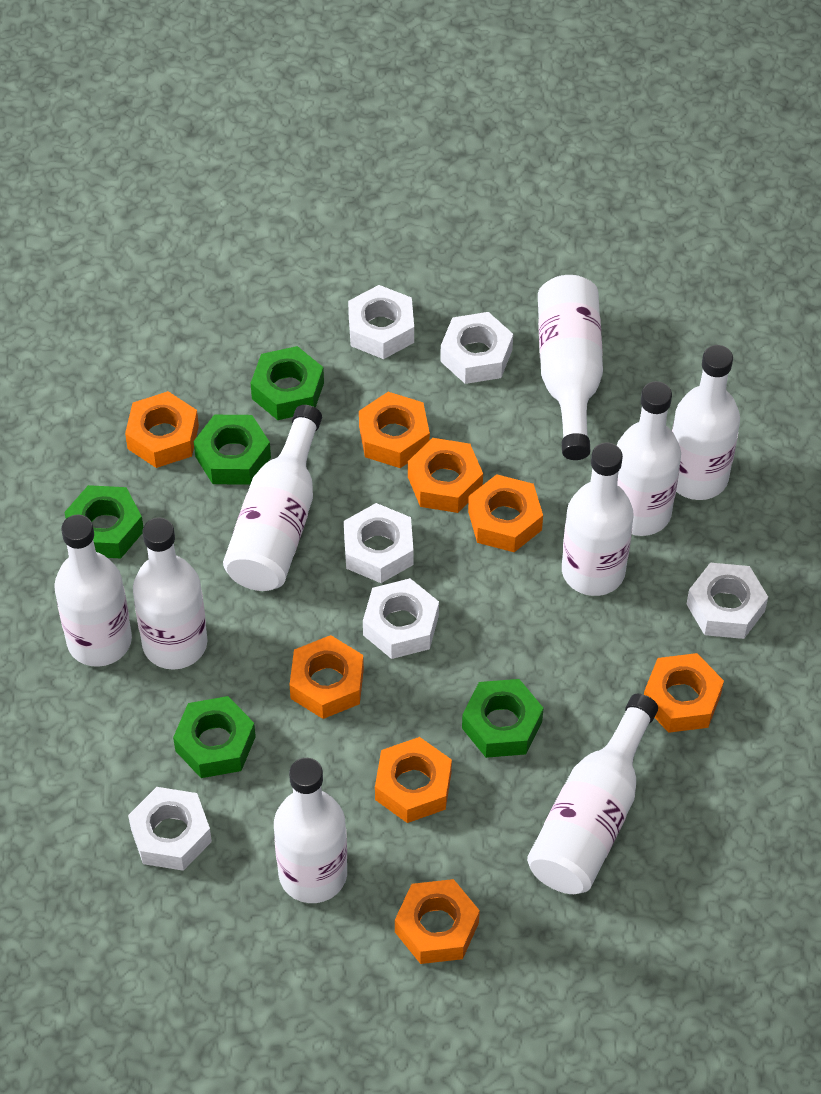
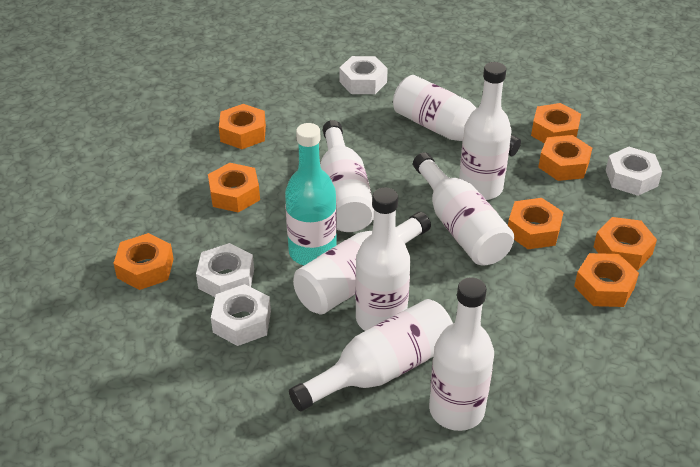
green nut: [64,485,143,559] [173,696,256,778] [194,415,271,485] [251,346,324,420] [462,679,544,758] = 5 -> none = 0
turquoise bottle: none = 0 -> [285,123,337,265] = 1
white bottle: [54,515,132,667] [133,518,208,670] [223,405,322,591] [274,758,347,903] [527,694,658,894] [538,275,603,460] [562,442,634,596] [617,381,681,536] [672,345,740,500] = 9 -> [289,299,453,411] [293,212,431,314] [320,120,374,232] [355,187,410,331] [393,75,521,156] [413,152,514,265] [429,277,494,431] [459,62,511,200] = 8
white nut: [128,787,212,871] [344,503,414,583] [348,285,414,359] [363,578,439,659] [440,312,513,384] [686,563,768,639] = 6 -> [196,243,254,297] [211,284,271,346] [339,56,388,94] [606,147,662,196] = 4

